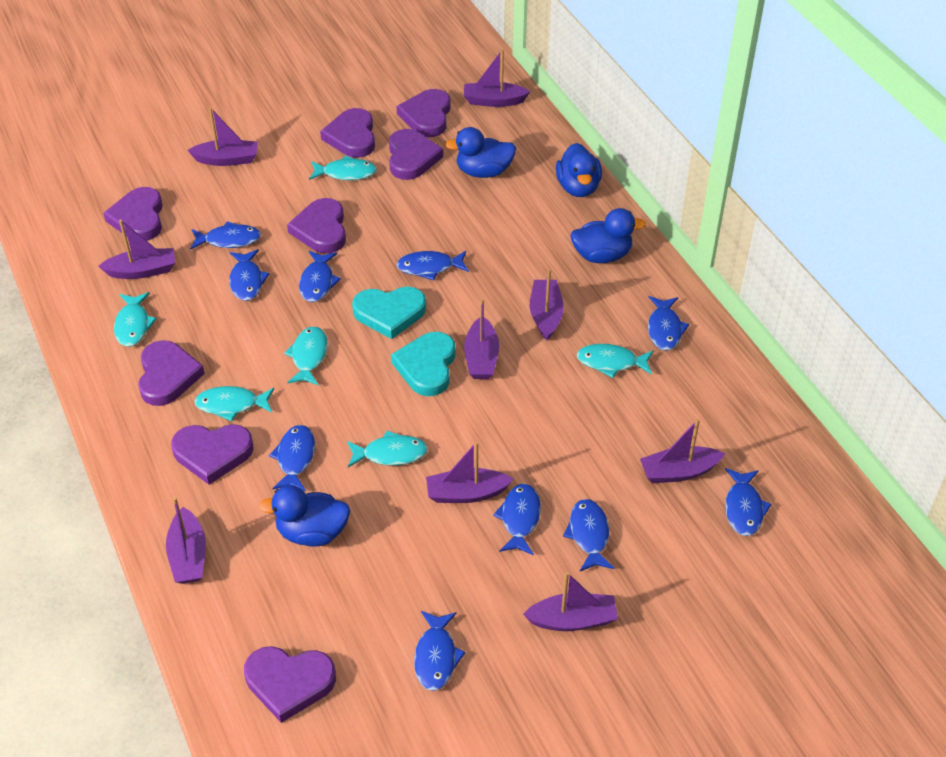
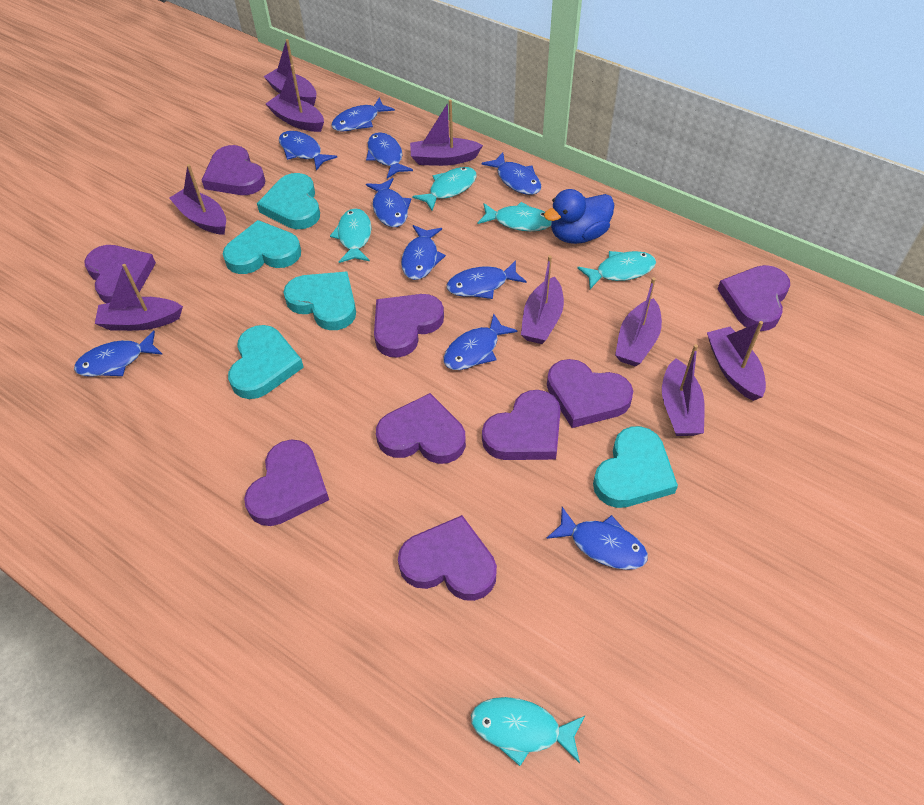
blue duck: [258,485,350,547] [445,127,516,178] [556,143,602,197] [570,208,646,263] = 4 -> [544,189,614,244] = 1
purple heart: [103,187,163,241] [138,340,205,406] [171,424,254,485] [244,646,336,723] [287,198,346,253] [320,108,375,158] [389,129,443,180] [397,89,451,137] = 8 -> [85,245,156,303] [202,145,265,195] [244,439,329,526] [374,294,444,358] [376,393,466,464] [398,515,497,601] [482,390,561,460] [547,359,633,428] [717,265,790,331] = 9
turquoise fish: [114,292,157,347] [195,386,274,421] [284,326,328,385] [309,156,377,180] [347,431,428,467] [576,344,653,378] = 6 -> [330,208,372,263] [412,167,477,211] [471,697,585,766] [477,202,552,231] [577,251,656,289] = 5
turquoise heart: [352,287,426,339] [391,332,456,396] = 2 -> [223,220,301,274] [228,325,304,399] [257,173,320,229] [283,272,356,330] [593,426,678,508] = 5

